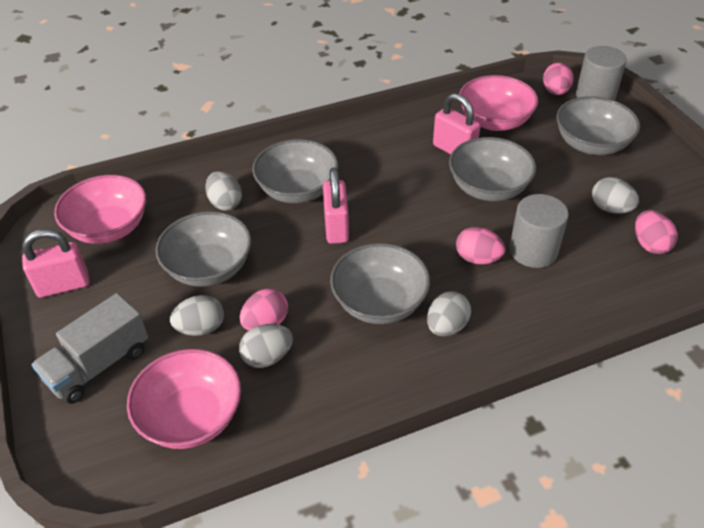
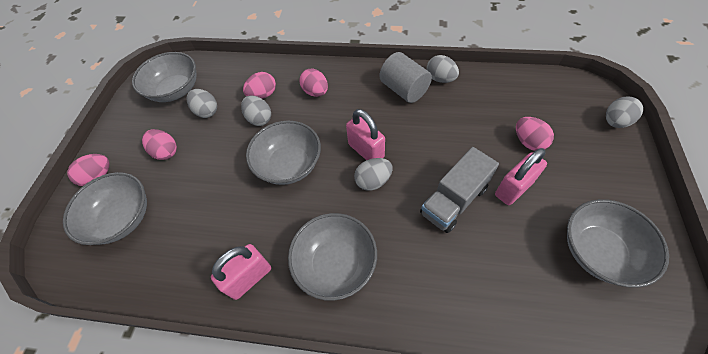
grey cylinder: [509,194,569,268] [576,46,627,101] = 2 -> [380,52,432,103] = 1
pink bowl: [54,175,146,244] [127,349,241,449] [459,75,538,131] = 3 -> none = 0
pink egg: [240,289,288,331] [456,227,506,264] [543,63,574,95] [635,210,678,254] = 4 -> [67,154,109,186] [142,129,177,160] [243,72,276,99] [299,68,328,97] [516,117,554,151] = 5

